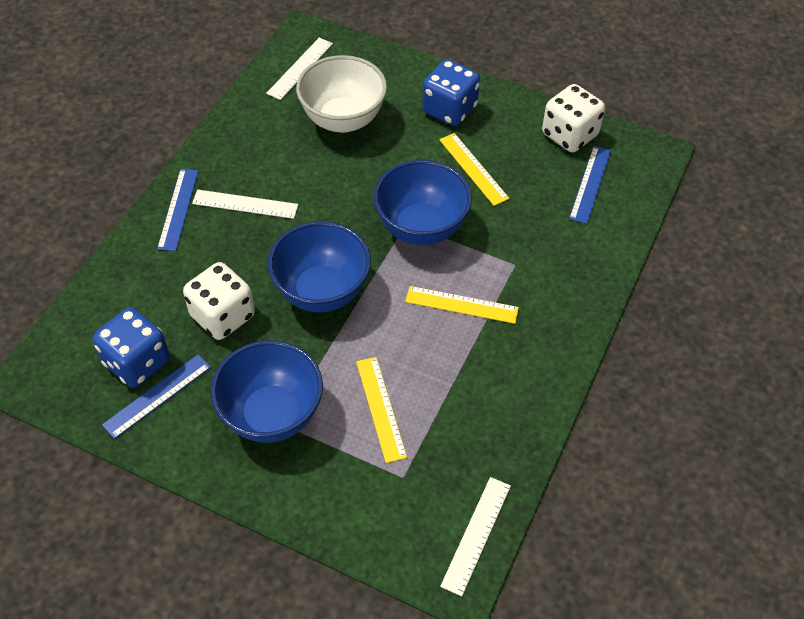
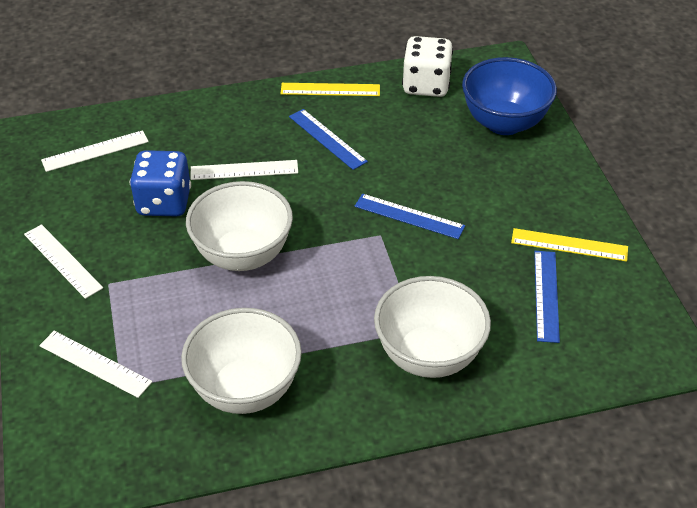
blue bowl: [211,340,323,443] [268,221,371,312] [373,160,472,245] = 3 -> [462,57,557,135] = 1
blue dice: [93,307,170,387] [422,59,480,126] = 2 -> [130,150,191,216] = 1
white bowl: [296,55,387,133] = 1 -> [181,308,302,414] [186,181,293,271] [374,276,491,378] = 3
white dice: [183,262,255,340] [542,84,605,152] = 2 -> [402,36,453,97] = 1
white ruler: [192,190,298,219] [266,38,333,100] [440,477,511,596] = 3 -> [24,224,103,299] [39,331,152,398] [41,130,149,172] [191,160,298,180] = 4
yellow ruler: [356,357,407,463] [405,286,519,324] [439,133,509,206] = 3 -> [281,83,380,96] [511,228,628,262] = 2

